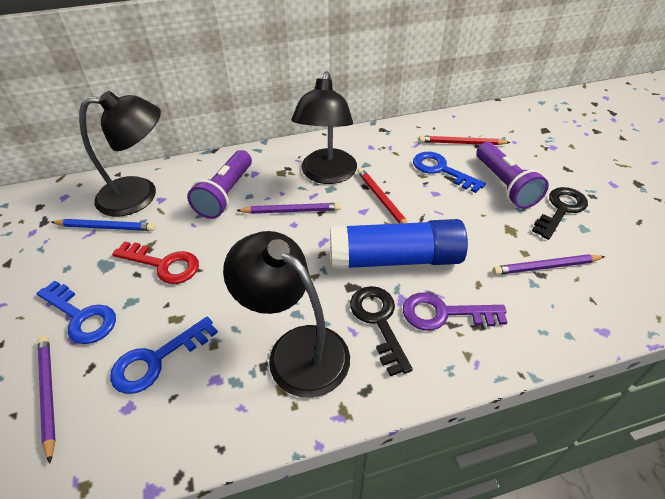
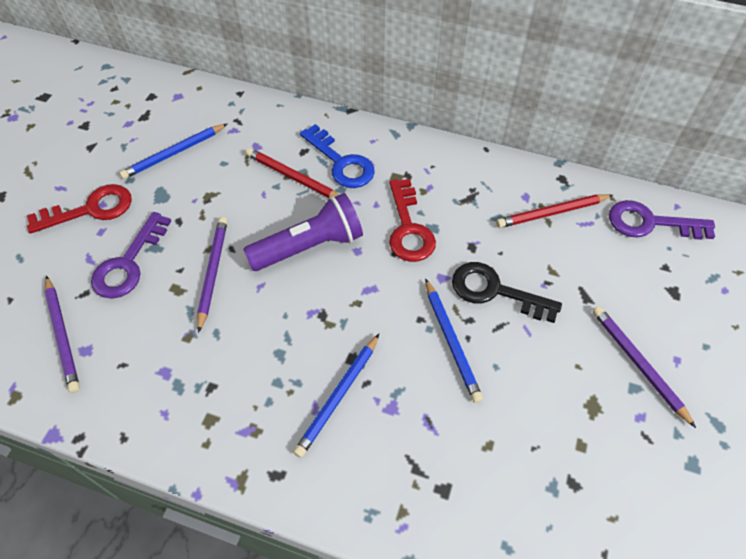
black key: [350,286,413,376] [532,187,588,240] = 2 -> [452,262,562,323] = 1
black lamp: [79,91,161,217] [223,231,350,398] [291,71,357,184] = 3 -> none = 0
blue glue stick: [330,219,468,269] = 1 -> none = 0
blue key: [36,280,116,344] [110,316,218,394] [413,152,486,193] = 3 -> [300,124,375,188] = 1
blue pencil: [51,219,155,231] = 1 -> [119,123,228,179] [293,334,379,458] [425,278,483,403] = 3
purple flashlight: [187,150,252,219] [477,142,549,209] = 2 -> [243,193,363,271] = 1
purple key: [403,293,507,331] = 1 -> [91,212,171,299] [609,200,715,240] = 2
red key: [112,241,199,284] = 1 -> [27,184,132,234] [389,179,436,262] = 2

